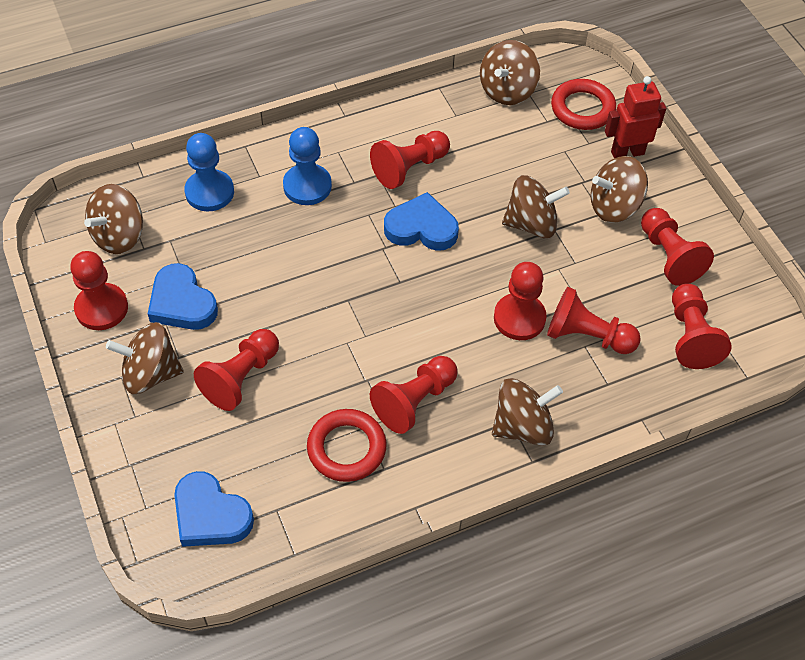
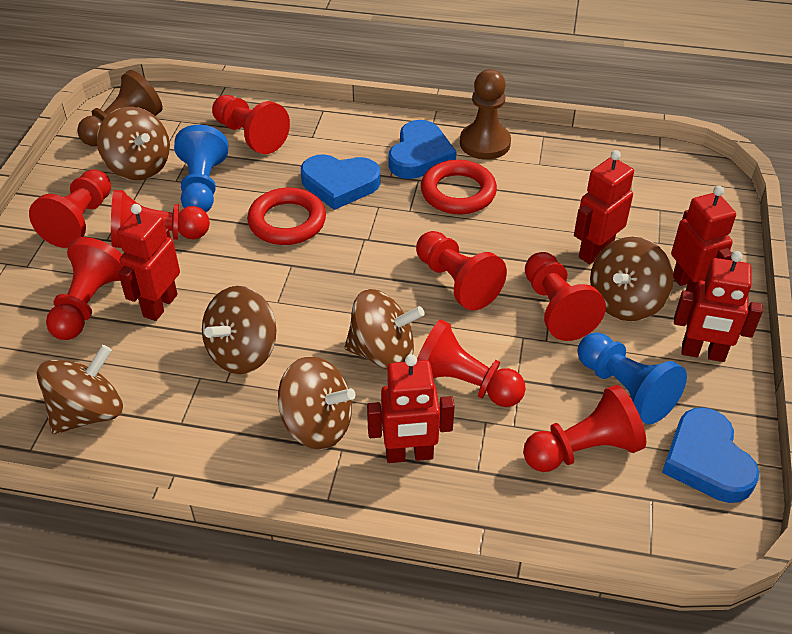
brown pawn: none = 0 -> [77,70,163,146] [460,69,511,159] = 2
red robot: [605,76,667,159] = 1 -> [117,204,180,321] [367,354,455,463] [574,150,634,264] [671,186,736,293] [674,251,763,362] = 5

